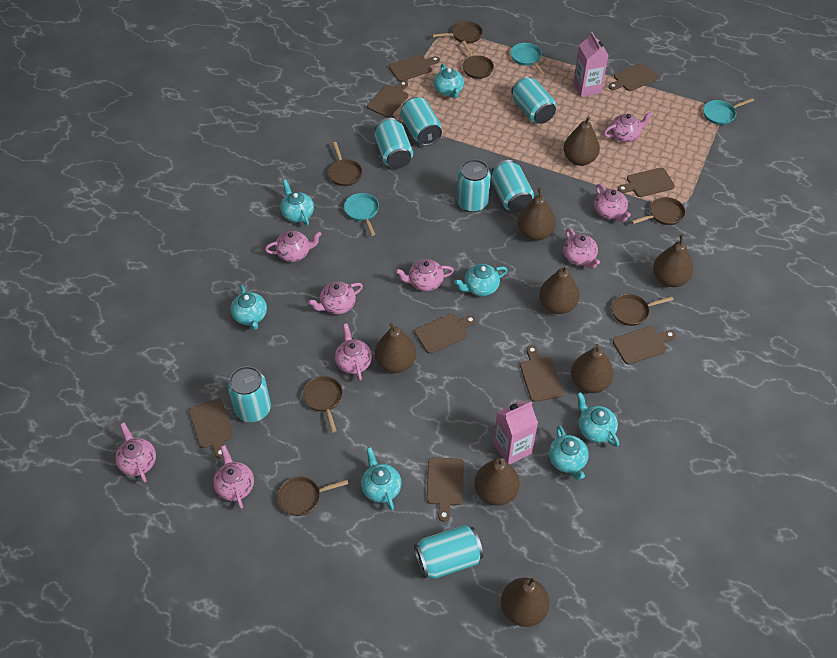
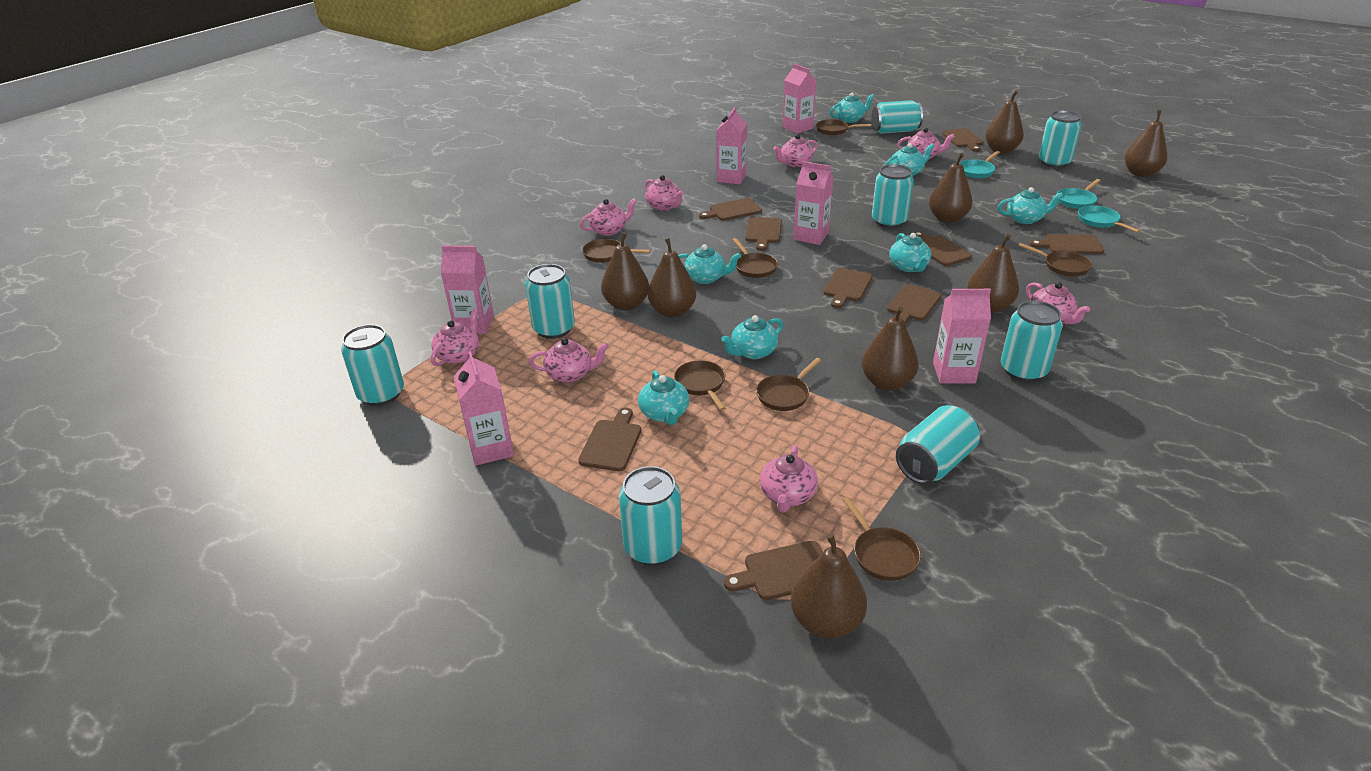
pink carton: [493,400,538,464] [573,32,609,97] = 2 -> [441,245,494,334] [454,351,514,466] [716,107,747,184] [782,64,816,134] [793,161,834,245] [933,289,991,384] = 6
pink teapot: [115,422,156,483] [213,445,254,509] [265,231,322,262] [308,282,363,314] [335,323,372,381] [395,259,454,291] [563,228,600,269] [594,184,631,222] [604,112,653,142] = 9 -> [431,308,479,366] [529,338,609,383] [580,198,637,236] [645,175,684,211] [760,445,818,513] [773,134,818,167] [897,128,955,159] [1026,282,1090,324] = 8
turquoise can: [228,366,271,422] [374,118,413,169] [400,97,442,146] [414,525,483,579] [457,159,491,212] [491,160,534,212] [511,76,556,124] = 7 -> [341,324,404,406] [525,264,575,339] [619,466,682,565] [871,100,923,134] [872,164,914,228] [896,405,980,484] [1001,301,1063,382] [1039,111,1082,168] = 8

